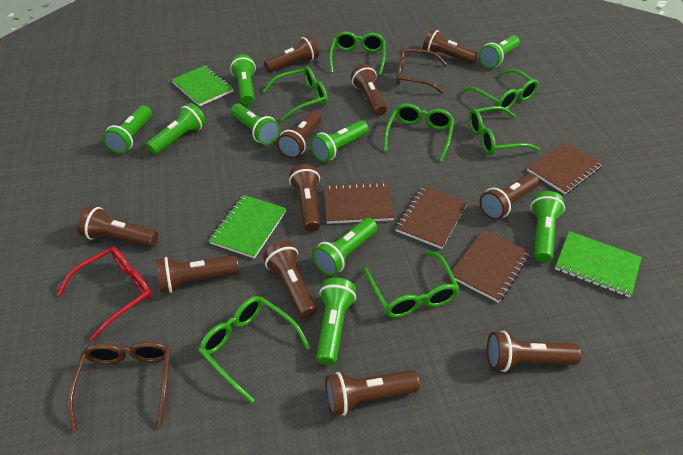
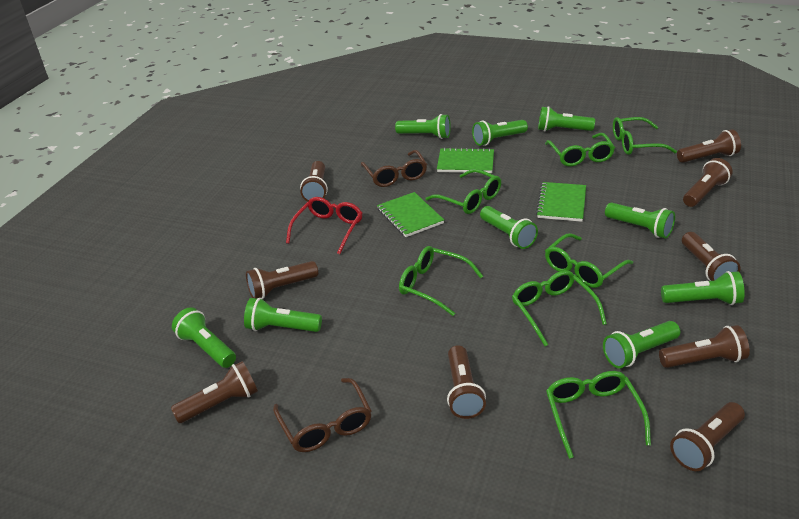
brown flashlight: [78,206,158,247] [156,255,239,293] [263,241,317,319] [264,36,318,73] [277,111,321,159] [289,164,321,232] [325,370,420,416] [351,64,387,116] [423,29,478,64] [479,173,539,220] [487,331,581,372] = 11 -> [171,361,258,423] [246,261,318,299] [300,161,328,202] [447,345,486,419] [659,325,750,368] [670,402,745,471] [677,129,741,163] [682,232,740,281] [683,158,733,207] = 9
brown notebook: [324,182,395,224] [395,186,468,249] [452,230,531,303] [527,141,603,194] = 4 -> none = 0

